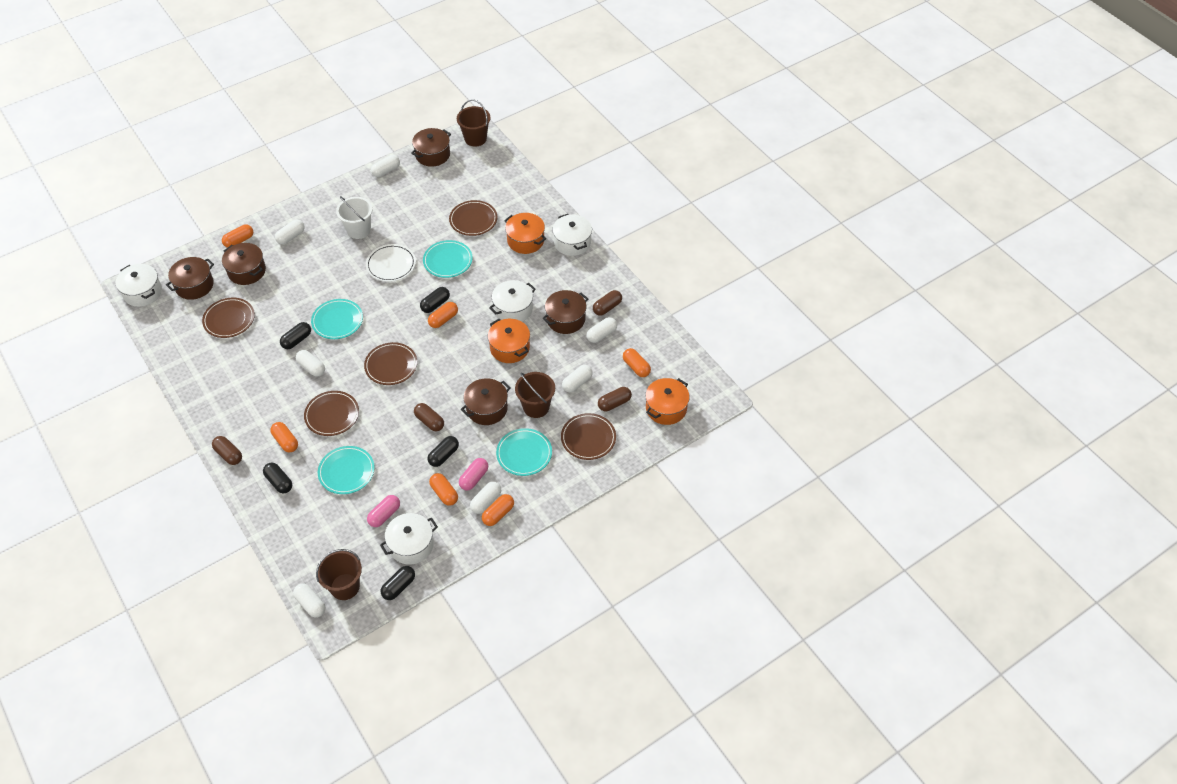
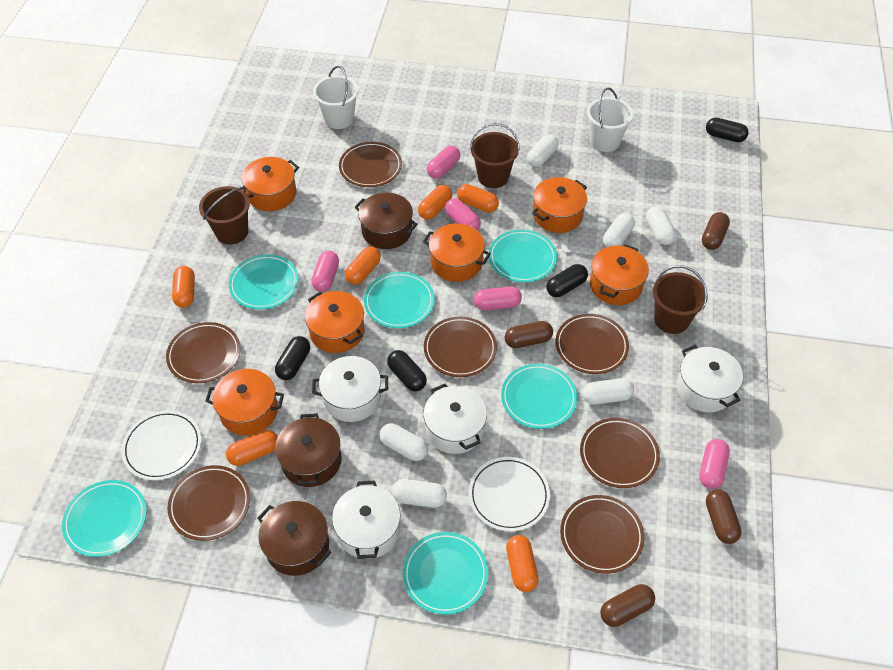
black capsule: [263,463,292,493] [280,322,311,349] [381,566,415,600] [420,287,450,313] [428,436,459,467] = 5 -> [275,336,310,380] [387,350,427,391] [546,264,588,297] [706,117,749,142] = 4
brown plate: [202,298,255,338] [304,391,359,436] [364,342,417,385] [449,200,497,236] [561,413,616,460] = 5 -> [166,322,241,383] [167,465,250,541] [339,142,402,187] [424,317,497,377] [555,314,629,374] [560,495,644,574] [580,418,660,488] = 7
brown pot: [166,257,214,300] [222,243,266,285] [411,128,451,167] [461,378,510,425] [543,290,588,334] = 5 -> [257,501,331,576] [275,413,342,487] [354,193,418,249] = 3
orange pot: [488,319,530,363] [504,213,546,254] [645,378,690,425] = 3 -> [205,369,284,435] [242,157,299,211] [305,291,365,353] [423,223,491,282] [532,177,587,233] [590,244,649,305] = 6
pink capsule: [367,495,400,527] [459,458,488,490] = 2 -> [311,251,339,292] [427,146,460,179] [445,198,481,231] [474,286,522,310] [699,439,730,489] = 5
turquoise plate: [311,299,363,339] [318,446,375,494] [423,240,473,278] [496,428,552,476] = 4 -> [62,480,147,557] [229,254,299,309] [364,272,435,328] [403,532,488,615] [489,230,557,283] [501,364,577,429] = 6
white bucket: [336,196,373,239] = 1 -> [313,66,358,129] [587,88,634,152] = 2
white capsule: [275,220,305,244] [293,583,325,617] [296,350,325,377] [371,155,400,177] [470,481,501,514] [562,365,593,392] [587,317,617,343] = 7 -> [379,423,428,461] [392,479,447,508] [527,134,559,167] [582,378,634,405] [603,213,635,247] [646,206,676,245] = 6
white plate: [366,244,416,282] = 1 -> [121,410,201,480] [469,457,550,531] = 2

